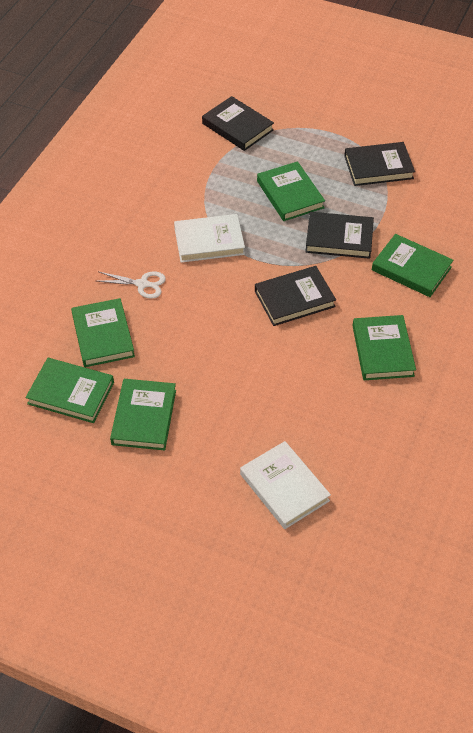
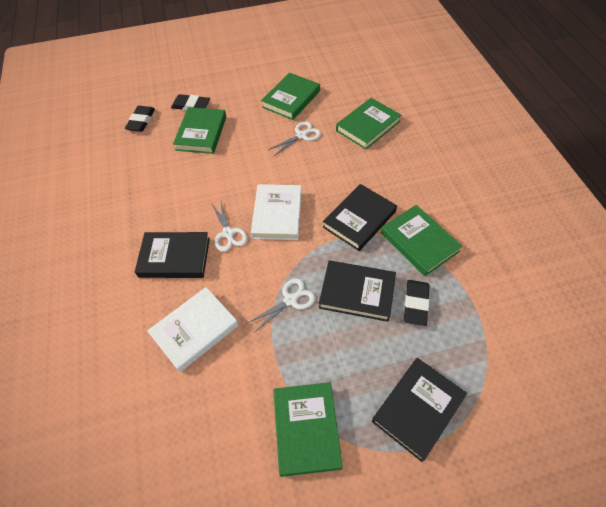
black eraser: none = 0 -> [125,106,155,132] [171,94,210,111] [404,280,430,326] = 3
green book: [25,358,114,423] [71,298,135,367] [110,379,176,450] [257,161,325,221] [352,315,416,380] [372,234,454,297] = 6 -> [173,107,226,154] [261,72,320,120] [273,382,343,477] [336,98,401,149] [381,205,462,276] = 5
white scissors: [97,272,166,299] = 1 -> [211,201,248,251] [246,278,316,333] [268,121,321,156] = 3

